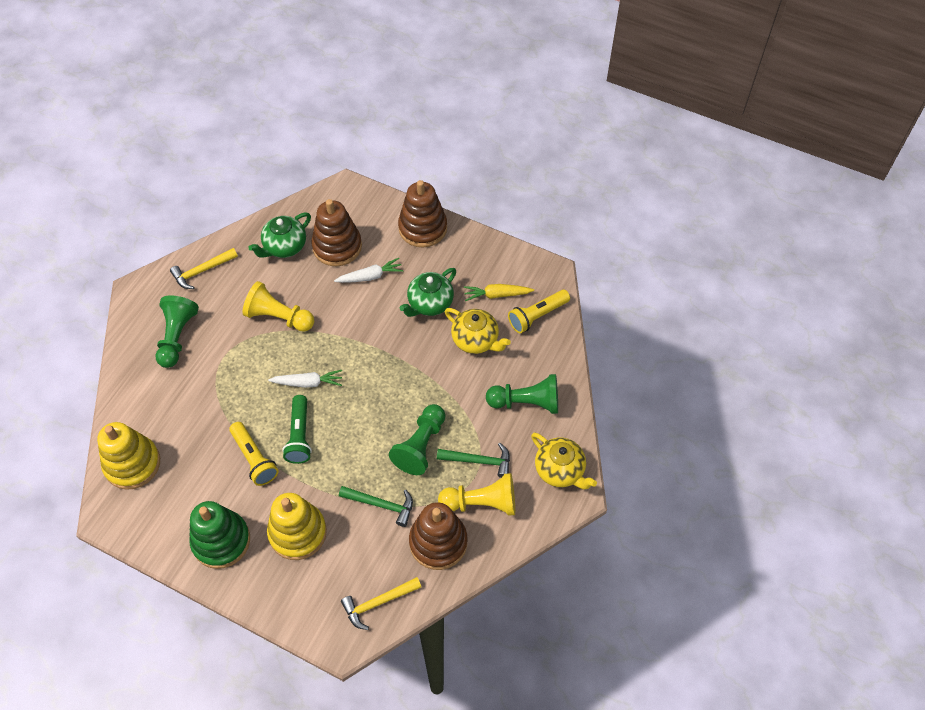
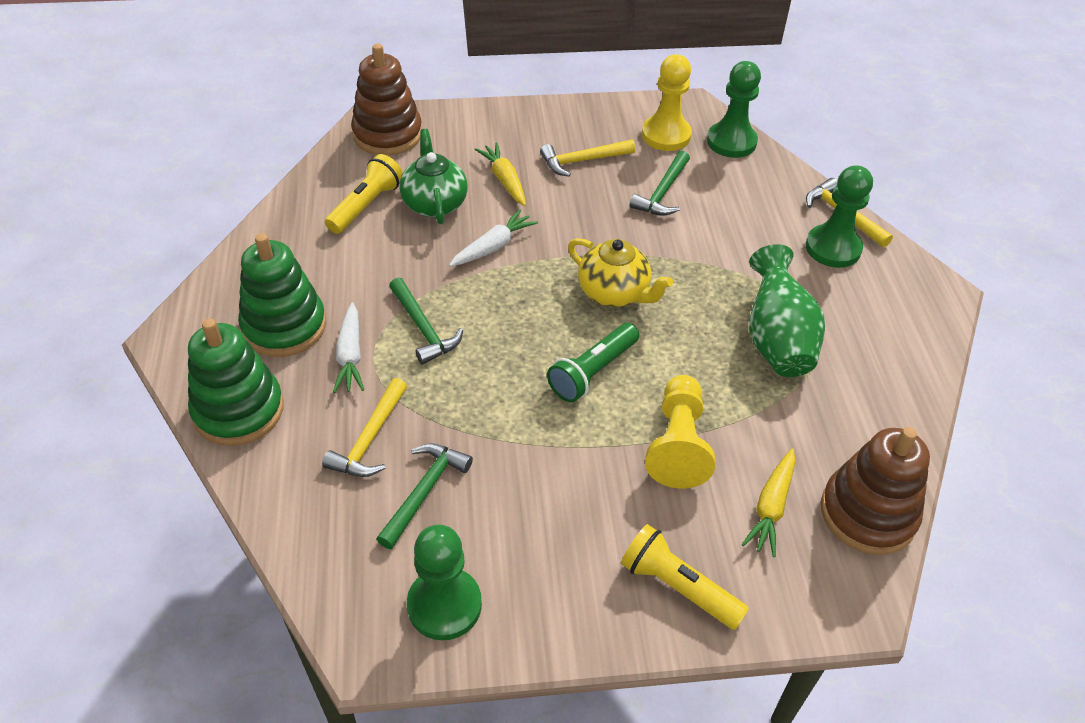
brown stacking toy: [311,199,362,266] [398,180,447,247] [409,502,468,570] = 3 -> [351,44,422,156] [821,427,930,555] = 2
green hammer: [339,486,413,527] [437,443,510,478] = 2 -> [376,443,473,549] [389,278,463,364] [630,151,690,216] = 3
green stacking toy: [189,501,250,569] = 1 -> [188,319,284,446] [238,233,326,357] = 2
green teapot: [248,212,311,258] [400,268,456,317] = 2 -> [400,129,468,224] = 1
green vase: none = 0 -> [749,244,825,377] = 1
yellow carrot: [464,284,534,301] = 1 -> [475,143,526,206] [741,448,796,557] = 2
yellow hammer: [170,248,238,289] [341,577,421,630] = 2 -> [322,378,407,477] [540,140,635,177] [806,178,893,247] = 3
yellow stacking toy: [97,422,160,490] [267,493,327,560] = 2 -> none = 0
yellow teapot: [445,308,511,354] [531,433,597,489] = 2 -> [568,238,673,307] = 1

